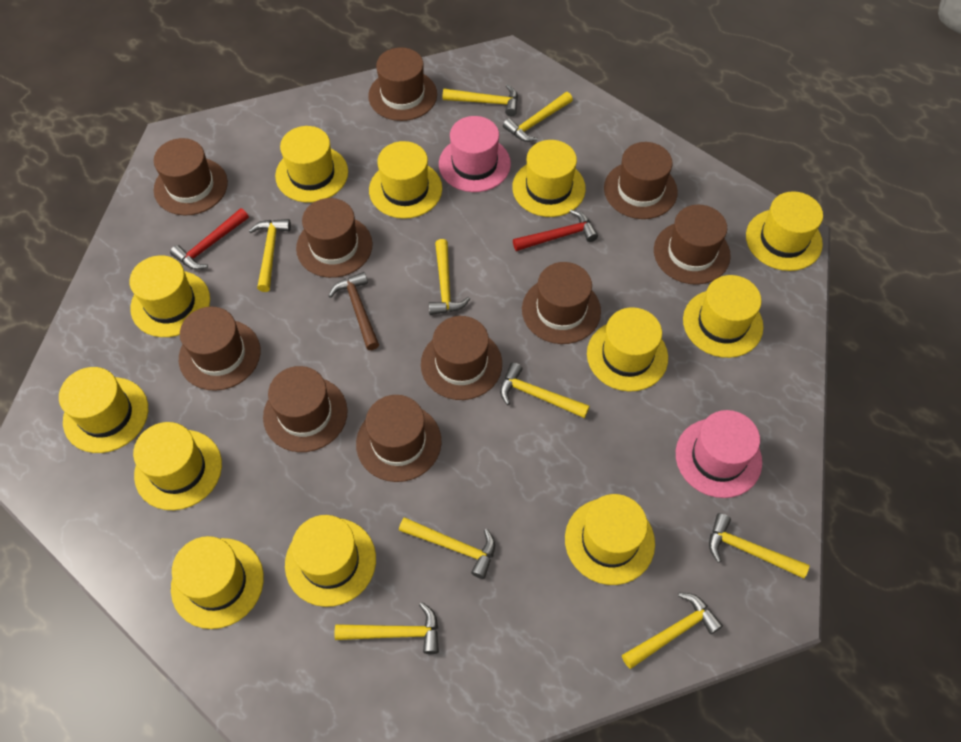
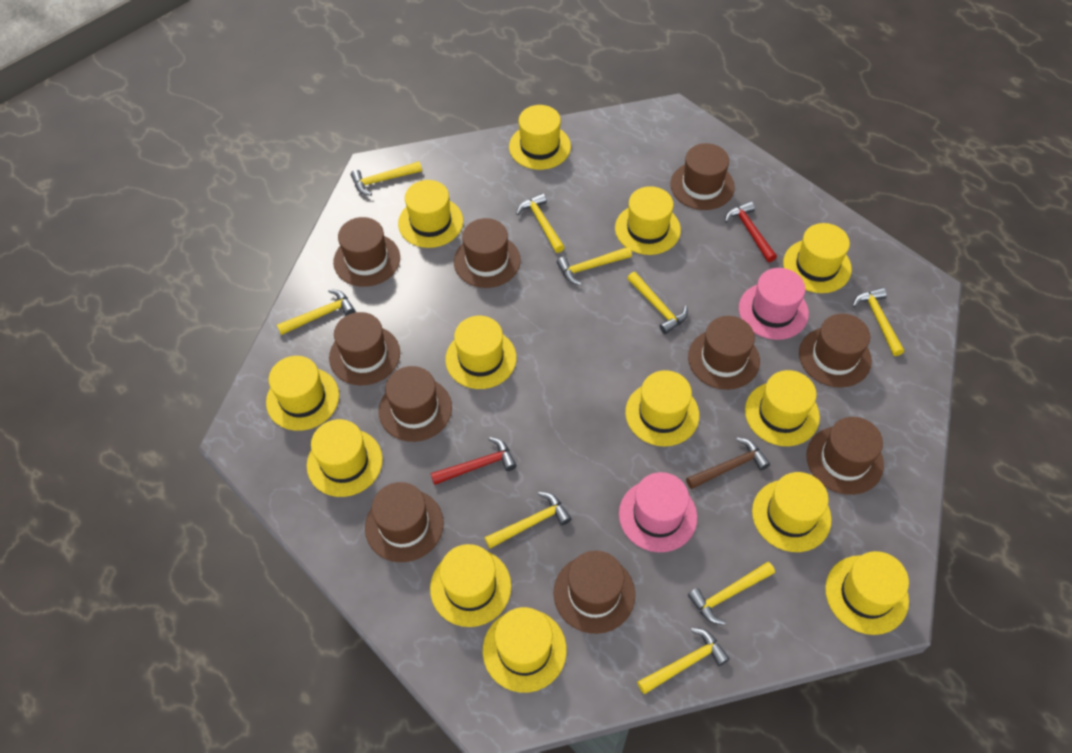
yellow hat: [59,367,148,453] [129,255,210,337] [133,422,222,510] [171,536,264,629] [275,126,348,203] [285,515,376,607] [369,141,442,219] [512,140,586,217] [565,494,655,585] [587,307,668,391] [683,275,763,358] [746,191,823,271] = 12 -> [266,356,339,431] [307,419,383,497] [398,180,463,248] [430,544,511,627] [445,316,516,389] [483,607,567,693] [509,105,571,170] [615,186,681,255] [625,370,699,446] [745,370,820,446] [752,472,832,552] [783,223,852,293] [825,551,909,635] = 13

